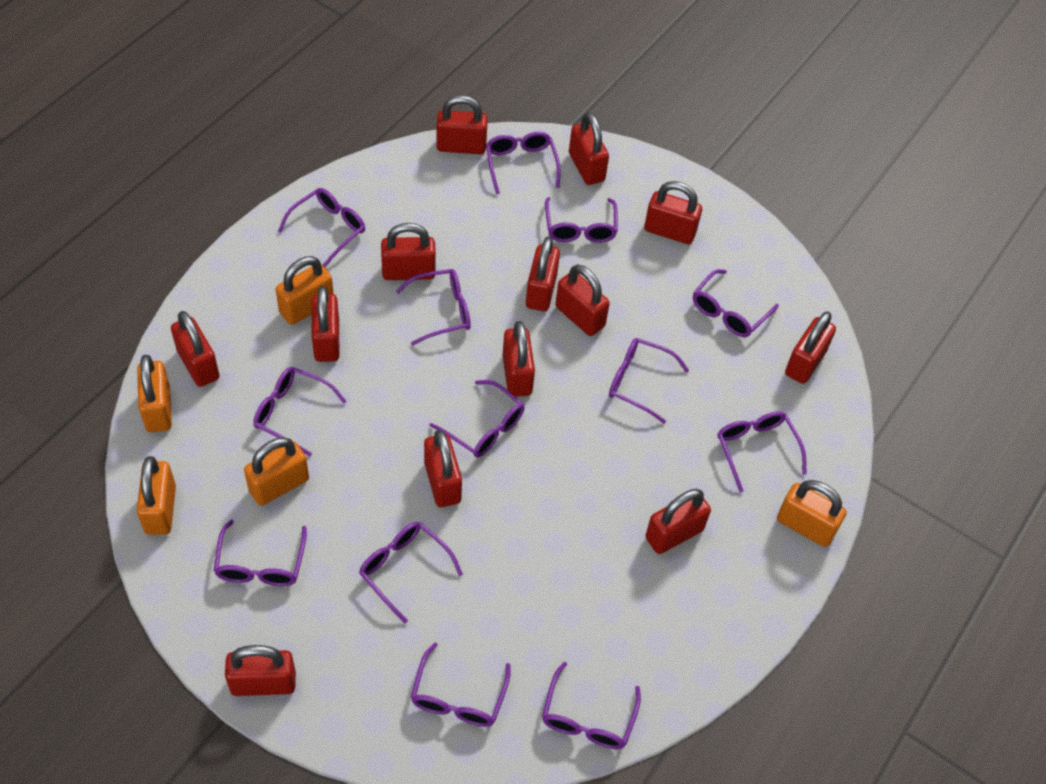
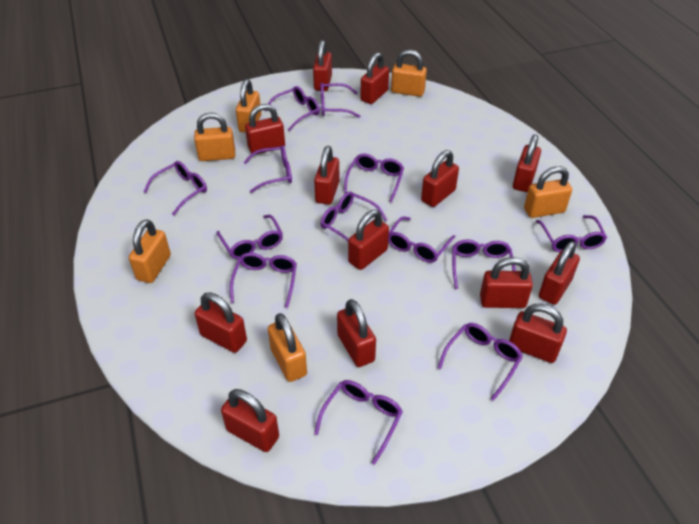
orange padlock: [137,355,172,432] [137,456,176,535] [244,437,309,506] [276,256,334,325] [777,480,847,547] = 5 -> [129,219,171,283] [194,112,235,161] [236,79,261,133] [268,313,307,382] [391,50,427,97] [524,166,572,218] = 6

